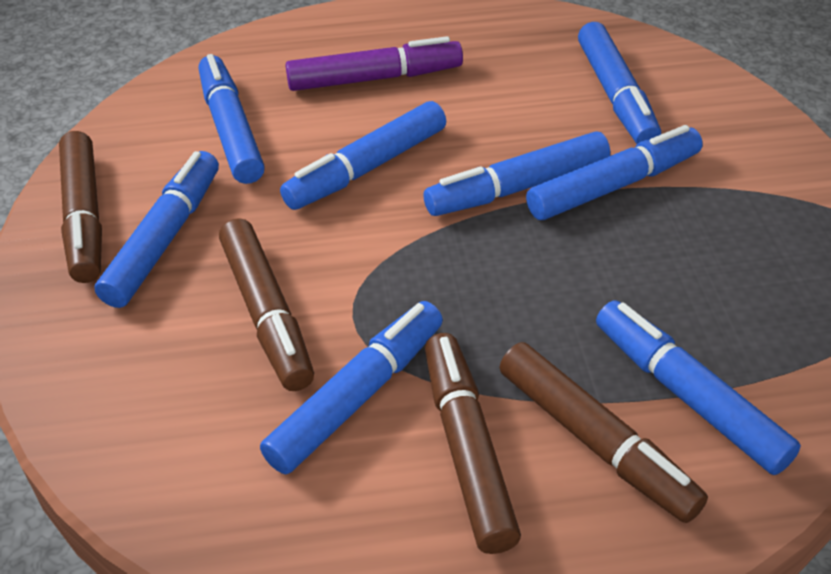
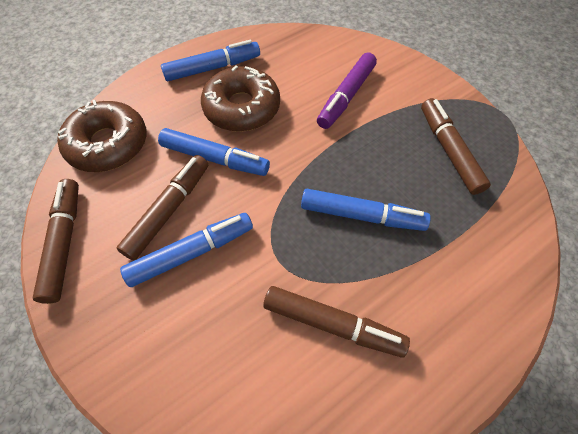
blue marker: [95,151,219,308] [199,54,265,184] [260,301,443,474] [280,101,446,210] [423,132,610,216] [526,125,703,220] [578,22,661,144] [596,301,801,475] = 8 -> [120,213,253,287] [158,128,270,176] [161,40,260,81] [301,189,431,231] = 4
brown donut: none = 0 -> [57,100,147,172] [201,65,280,132] = 2

